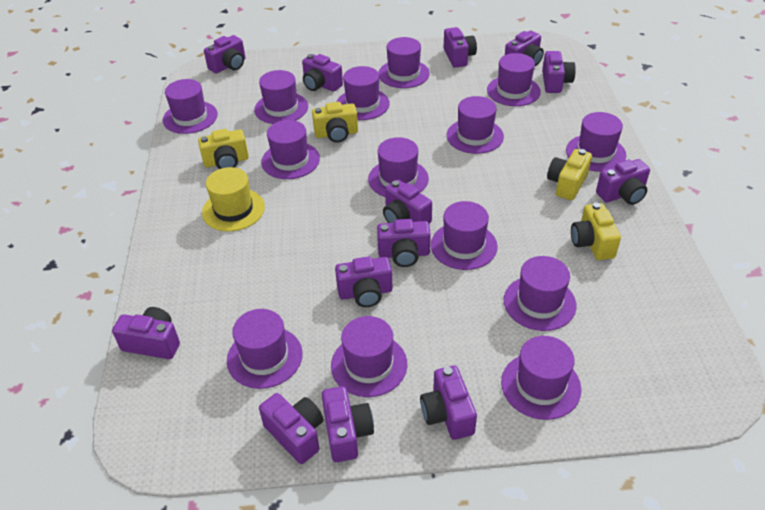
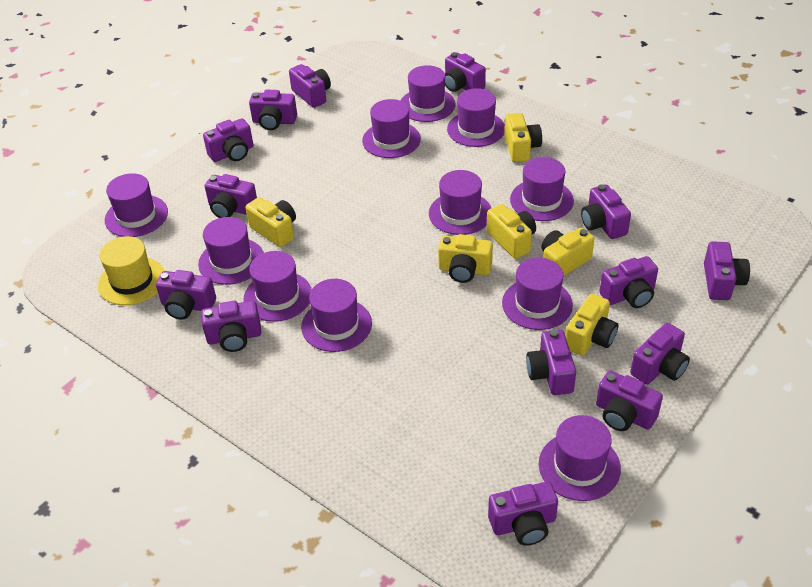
purple camera: [112,307,180,359] [204,35,245,74] [259,393,323,464] [302,54,343,92] [322,386,374,462] [335,256,392,307] [377,219,431,267] [383,180,432,224] [420,366,477,440] [444,27,477,68] [505,31,544,66] [542,51,576,93] [596,159,650,205] = 13 -> [156,270,216,320] [201,301,261,352] [203,118,253,162] [204,174,257,218] [249,90,297,130] [289,64,331,108] [445,52,486,92] [488,481,558,546] [526,330,576,395] [581,184,631,239] [596,371,663,431] [599,256,658,308] [630,323,690,384] [704,241,750,300] = 14
purple hat: [163,79,218,134] [227,309,303,389] [254,70,308,124] [261,120,320,179] [331,316,407,397] [337,66,390,120] [368,137,429,197] [379,37,430,88] [431,201,498,270] [447,96,504,154] [487,53,541,106] [501,336,581,420] [504,256,576,331] [566,112,626,172] = 14 -> [105,173,168,237] [198,217,264,285] [243,251,312,322] [301,279,372,352] [362,99,421,158] [400,65,456,122] [429,170,491,235] [447,88,505,147] [502,258,573,330] [510,157,574,221] [539,415,621,501] = 11
yellow camera: [198,129,249,169] [312,102,358,142] [547,149,592,200] [571,203,621,260] = 4 -> [246,197,296,247] [438,234,493,283] [487,204,536,259] [504,113,542,162] [541,228,594,276] [565,294,618,356] = 6

